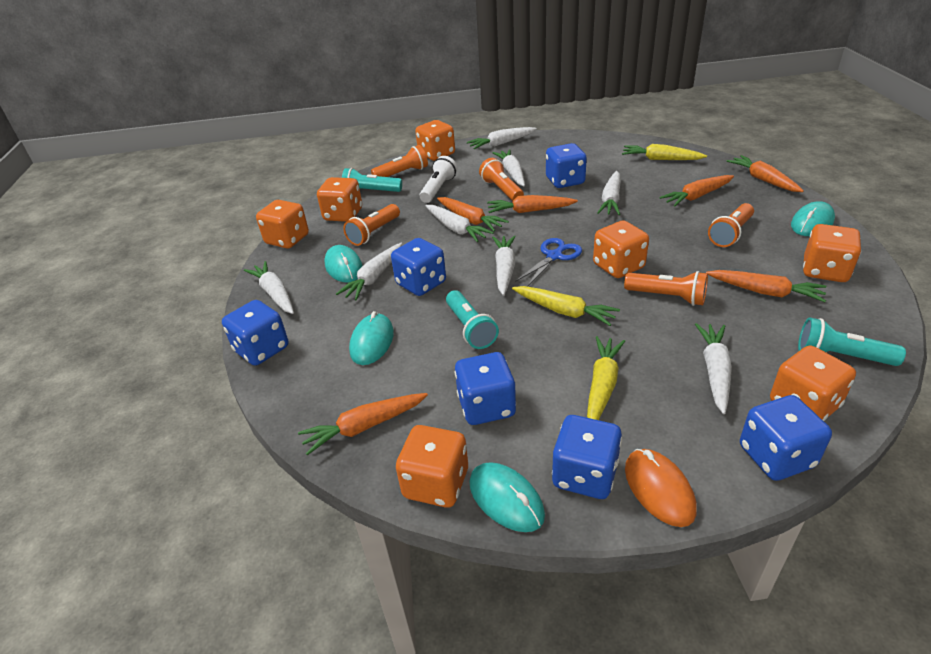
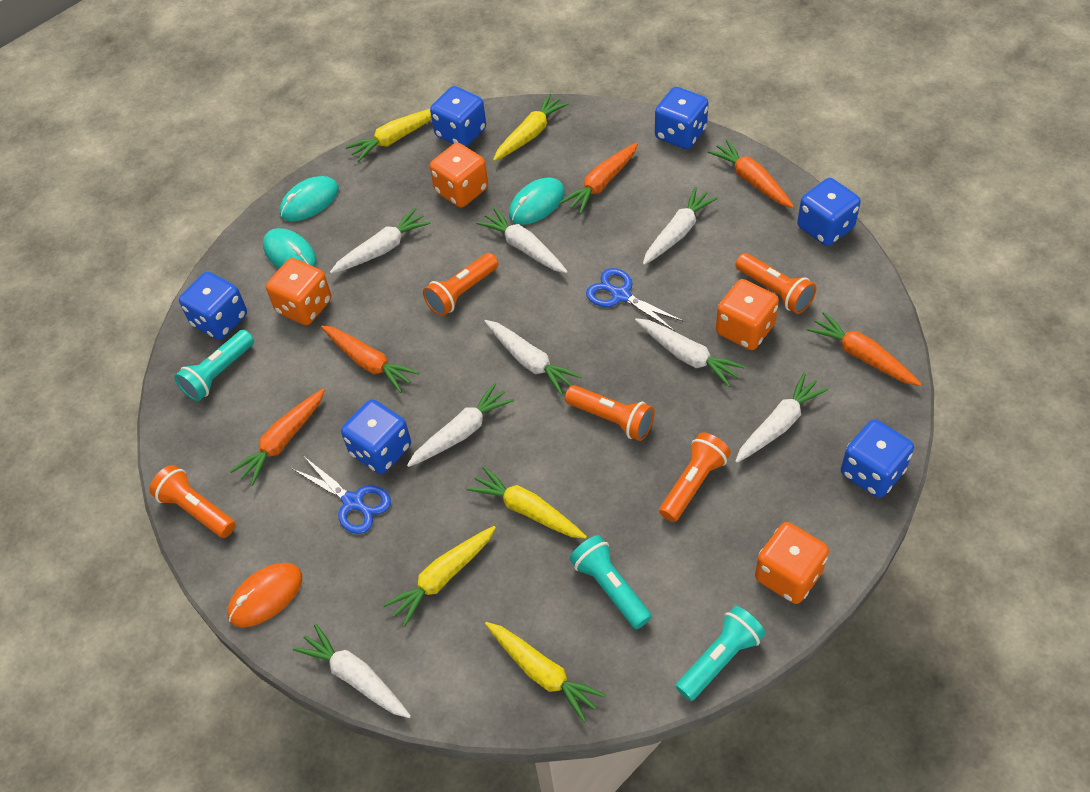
blue scissors: [515,238,582,287] = 1 -> [293,457,391,534] [586,268,684,331] = 2
orange carrot: [298,393,428,455] [437,197,509,231] [487,195,578,213] [659,175,734,207] [706,270,826,302] [727,155,804,192] = 6 -> [230,388,325,486] [321,325,419,393] [560,143,638,214] [708,139,794,208] [807,312,921,386] = 5
orange dice: [256,200,309,249] [317,177,362,222] [396,425,468,508] [415,120,455,161] [593,220,649,278] [770,345,856,421] [803,224,861,282] = 7 -> [266,258,331,325] [430,143,488,208] [716,279,779,350] [755,522,829,604] = 4
turquoise mouse: [324,245,362,282] [349,311,394,365] [470,462,545,532] [791,201,835,236] = 4 -> [263,228,317,269] [280,176,339,221] [509,177,565,225] = 3
white flashlight: [420,156,457,203] = 1 -> none = 0
yellow carrot: [512,286,620,326] [587,336,625,420] [622,144,707,160] = 3 -> [346,109,432,162] [383,526,496,627] [467,466,587,539] [485,622,606,722] [493,93,569,161] = 5

